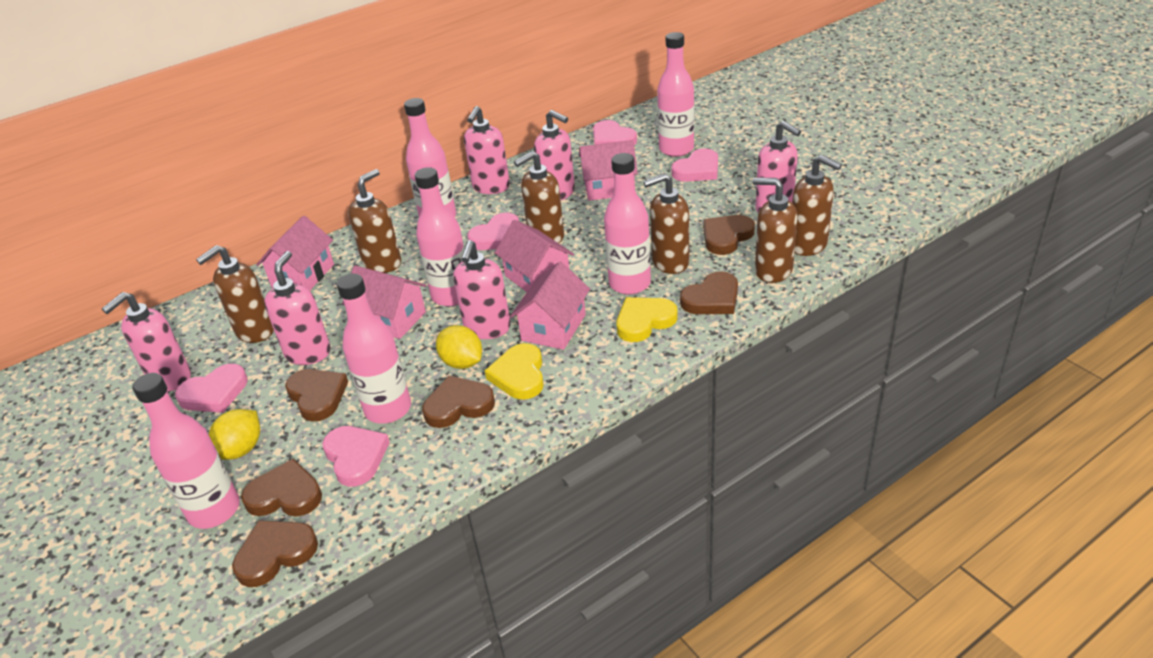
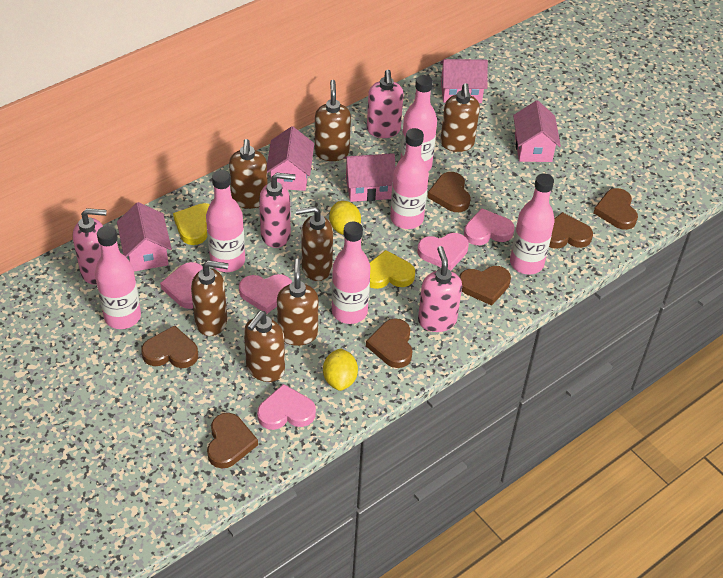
brown heart: [232,520,318,587] [241,459,322,517] [285,369,348,422] [422,376,495,428] [680,271,738,314] [703,215,755,255] = 6 -> [141,325,198,368] [207,413,258,469] [366,318,412,368] [427,172,470,212] [459,266,511,306] [549,212,593,249] [593,188,638,230] = 7
brown soap dispenser: [196,245,274,343] [348,169,401,273] [514,151,564,243] [643,173,689,274] [753,177,797,283] [792,155,842,256] = 6 -> [191,260,229,336] [229,139,268,209] [244,311,285,382] [277,259,318,346] [296,206,333,281] [315,80,351,161] [440,83,480,152] = 7
pink soap dispenser: [102,292,191,391] [264,251,331,365] [453,240,511,339] [464,106,510,194] [534,110,575,200] [755,121,801,213] = 6 -> [73,208,107,285] [259,173,296,248] [367,70,404,138] [418,246,462,332] = 4

